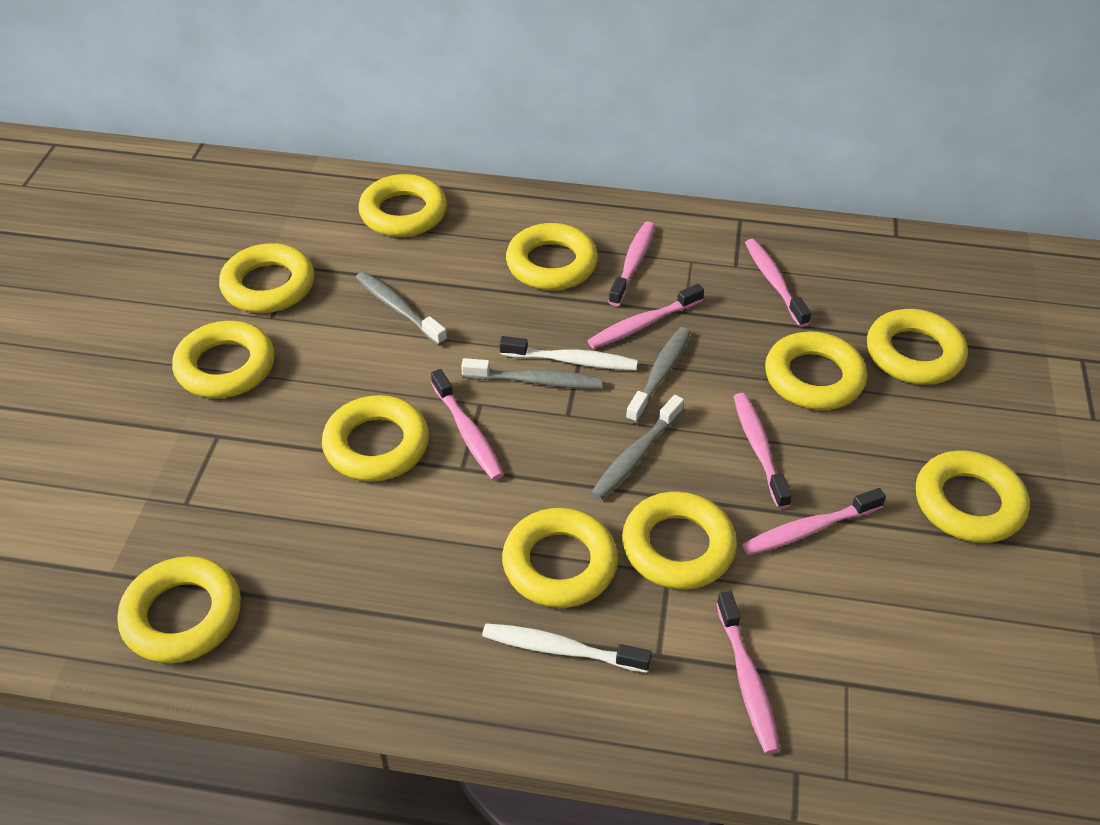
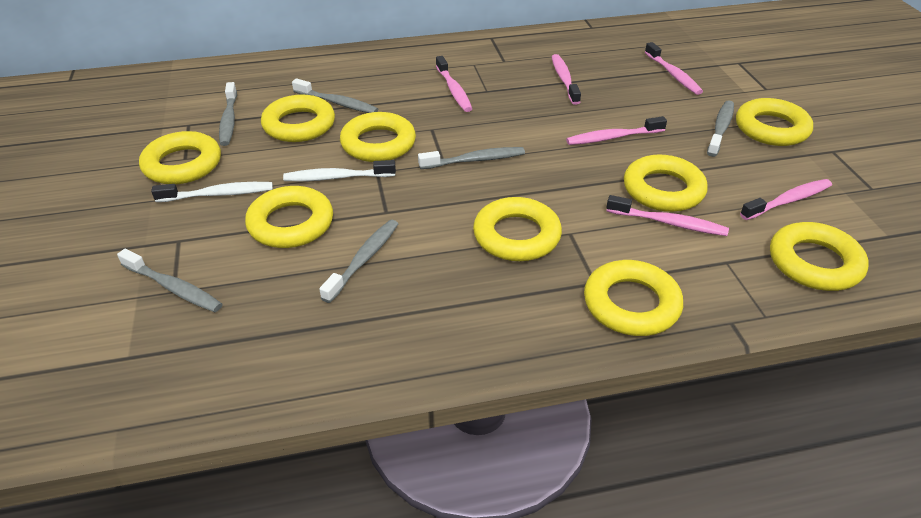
grey toothbrush: [356,272,447,346] [461,358,602,388] [591,395,684,500] [626,327,690,423] = 4 -> [117,249,223,312] [219,82,237,146] [292,79,378,113] [319,220,398,303] [418,147,525,169] [707,101,734,157] = 6
pink toothbrush: [431,369,504,480] [587,284,704,349] [608,222,655,306] [716,591,780,754] [734,393,792,509] [742,488,886,555] [745,239,811,327] = 7 -> [436,56,472,112] [552,54,581,105] [566,116,667,145] [606,195,729,236] [645,42,703,95] [740,179,832,220] = 6
yellow ring: [117,556,241,664] [172,321,274,398] [219,243,314,313] [322,395,429,482] [358,174,447,237] [502,508,618,608] [506,223,598,290] [622,492,737,589] [765,331,867,410] [867,309,968,385] [916,451,1030,543] = 11 -> [139,131,221,184] [245,186,333,248] [261,95,335,142] [340,112,416,162] [473,197,562,261] [584,260,683,336] [624,154,708,212] [736,98,813,146] [770,222,869,291] = 9

